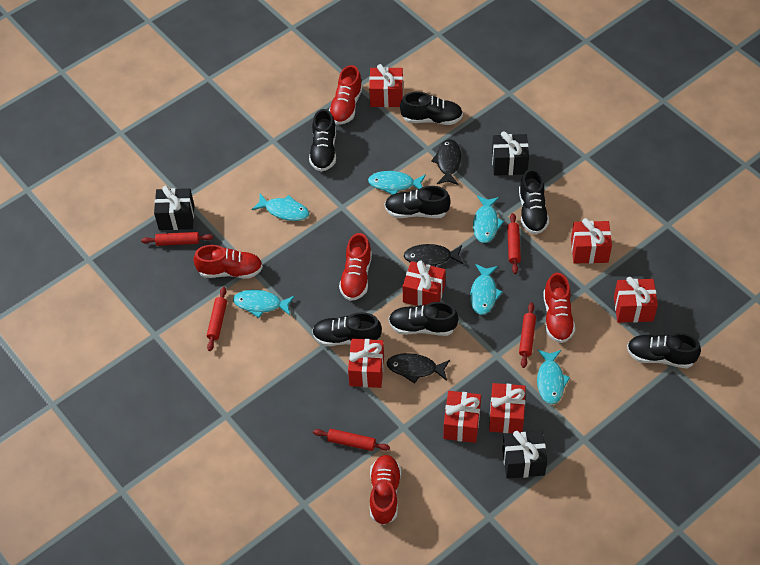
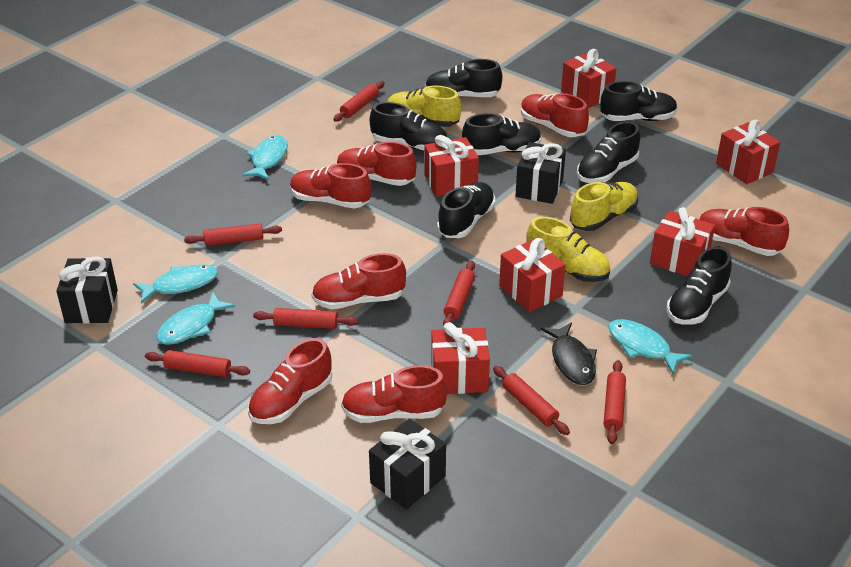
black fish: [387,353,450,384] [404,244,463,267] [431,139,461,185] = 3 -> [541,322,597,385] = 1
red gift: [348,339,384,388] [369,64,403,107] [403,260,446,306] [443,391,481,443] [489,383,526,433] [571,218,612,264] [614,277,658,323] = 7 -> [424,135,479,196] [431,322,490,394] [499,238,566,312] [561,49,616,108] [650,207,715,276] [716,119,780,184] = 6
red rolling pin: [141,232,213,246] [207,287,227,351] [313,429,390,451] [507,213,521,274] [519,302,536,368] = 5 -> [145,350,250,377] [184,223,282,246] [253,308,358,329] [333,81,385,122] [443,261,475,326] [493,366,570,435] [604,360,626,444] = 7
red shoe: [193,245,263,279] [329,65,363,125] [339,233,372,301] [370,455,401,525] [543,273,575,343] = 5 -> [248,338,332,424] [290,163,371,208] [311,253,406,309] [337,142,417,186] [341,365,447,423] [521,93,589,137] [699,207,789,256] = 7
turquoise fish: [233,290,295,318] [251,194,309,221] [368,171,426,195] [470,264,502,315] [473,196,504,243] [537,349,570,405] = 6 -> [133,264,218,304] [157,292,235,345] [242,135,288,180] [608,319,692,374] = 4
yellow shoe: none = 0 -> [388,85,461,127] [526,217,610,282] [570,182,638,231] = 3

